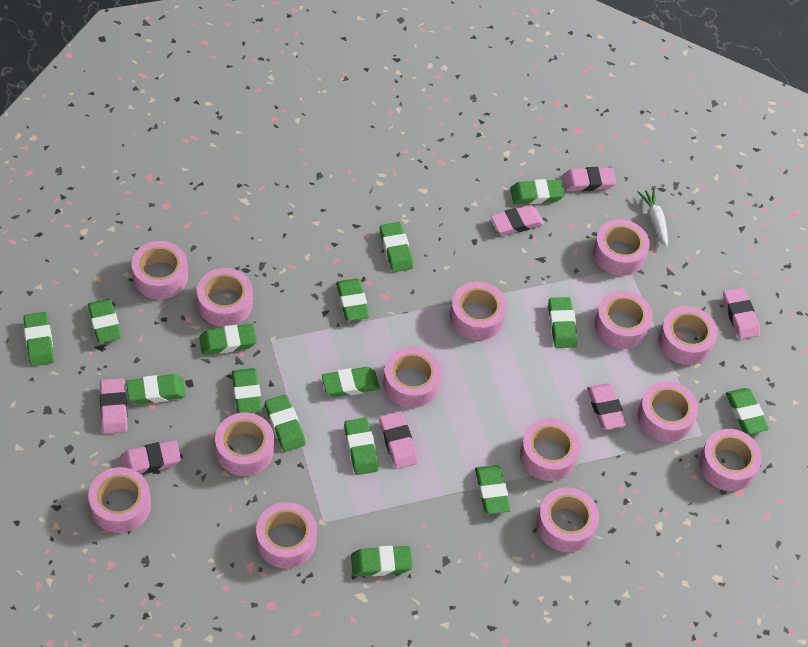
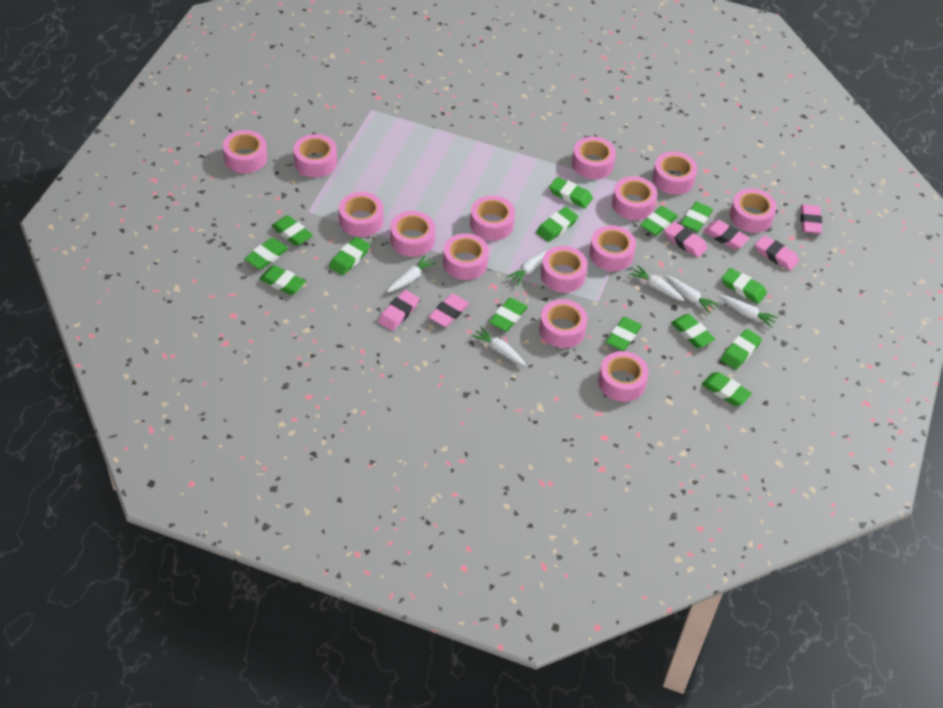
green eraser: [23,312,54,366] [88,299,121,343] [126,374,186,404] [199,324,257,355] [232,368,262,413] [265,395,306,452] [322,367,380,397] [336,278,370,321] [344,418,379,475] [351,546,413,576] [380,222,413,272] [475,465,511,514] [510,179,564,204] [548,297,577,348] [726,388,769,434] = 15 -> [244,238,289,269] [259,265,306,295] [271,215,313,246] [329,237,370,275] [489,298,528,331] [536,207,578,242] [549,177,593,208] [606,317,642,351] [640,206,678,236] [671,314,715,348] [681,202,713,232] [702,372,752,406] [721,329,762,370] [722,268,767,304] = 14
pink eraser: [100,378,128,434] [120,440,181,474] [379,411,418,469] [491,205,544,235] [563,167,616,191] [587,383,627,430] [723,288,760,339] = 7 -> [378,290,420,331] [429,294,470,327] [664,222,708,258] [703,220,749,249] [755,235,799,271] [800,204,822,234] = 6
white carrot: [638,189,668,247] = 1 -> [387,255,436,293] [471,326,526,366] [506,250,548,286] [629,265,684,301] [665,276,719,314] [719,295,778,328] = 6

